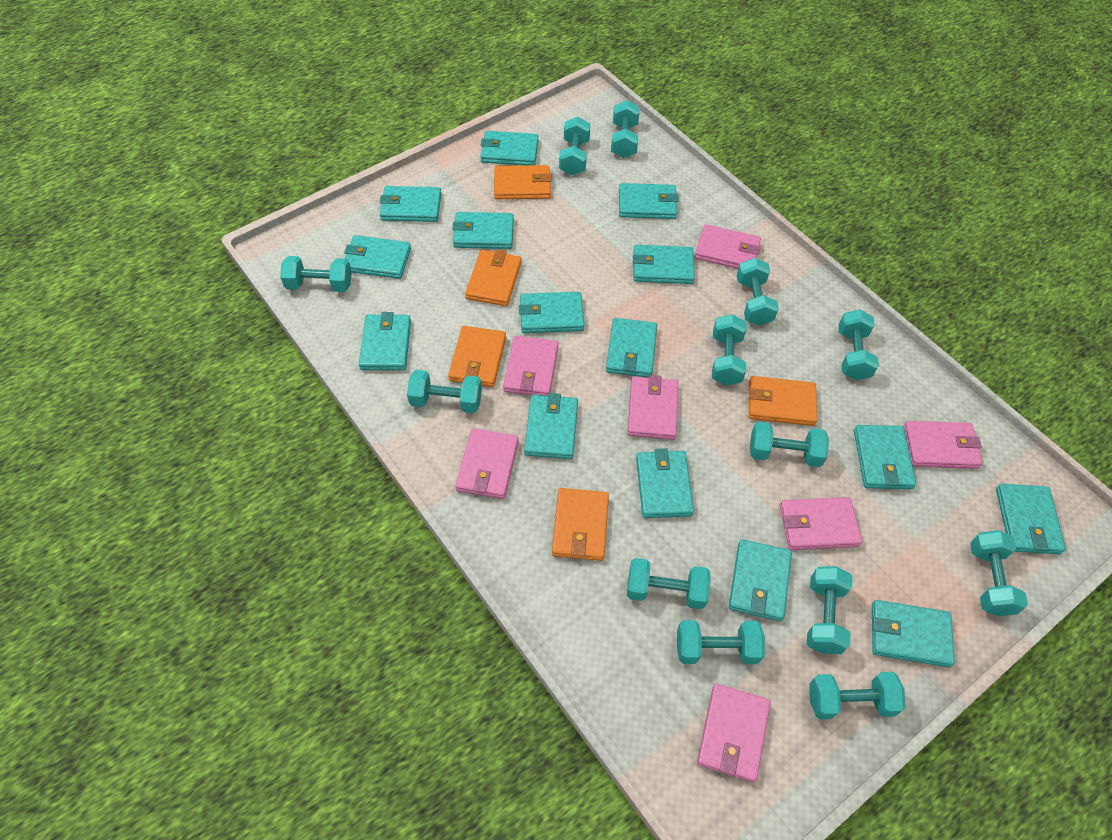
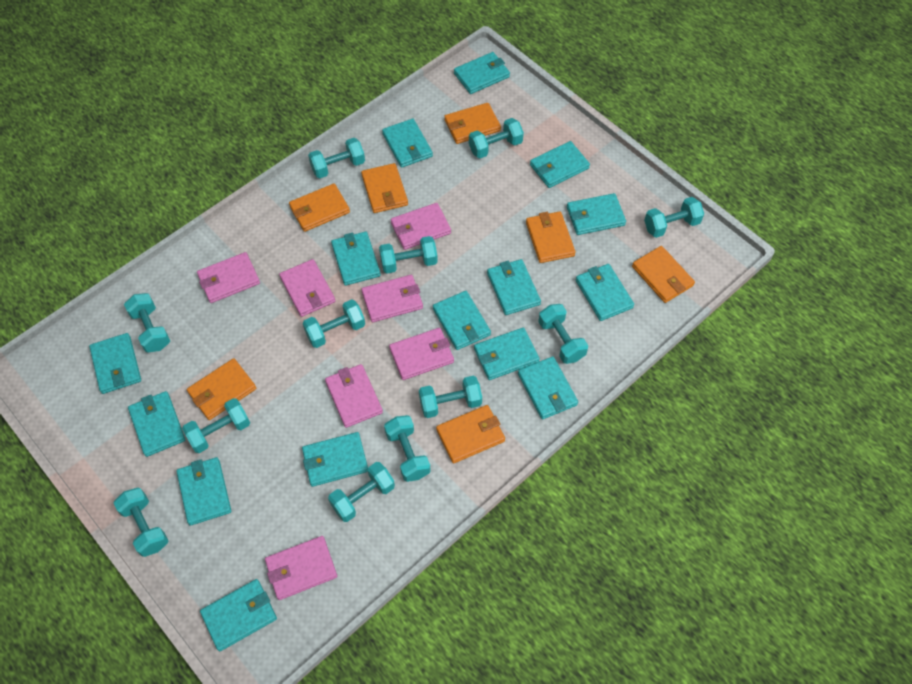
orange wallet: [448,326,506,387] [465,250,522,306] [494,165,552,199] [552,488,609,561] [749,376,817,426] = 5 -> [187,358,256,420] [289,184,350,232] [361,163,408,213] [436,405,505,463] [444,103,501,144] [526,211,576,263] [632,246,695,303] = 7
turquoise dumbbell: [280,256,352,292] [407,370,482,413] [559,117,591,175] [611,100,640,158] [627,558,711,609] [677,620,765,664] [712,314,746,386] [737,258,779,326] [750,422,829,467] [807,566,852,654] [809,672,905,720] [838,310,879,380] [970,530,1028,616] = 13 -> [114,488,169,557] [124,293,170,352] [182,398,250,453] [303,299,365,348] [308,138,365,178] [328,462,395,522] [379,236,438,274] [384,415,431,482] [419,376,482,418] [469,118,524,158] [538,304,588,364] [644,197,704,238] = 12

